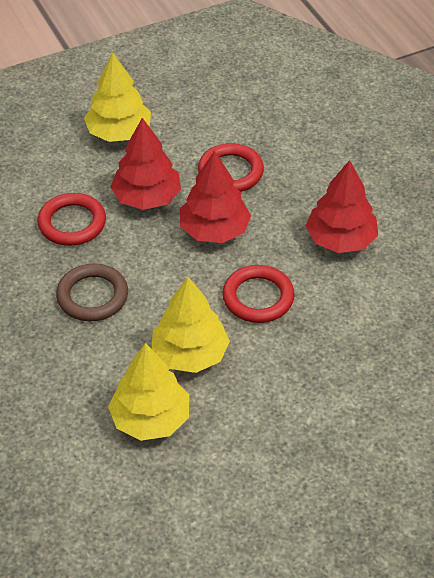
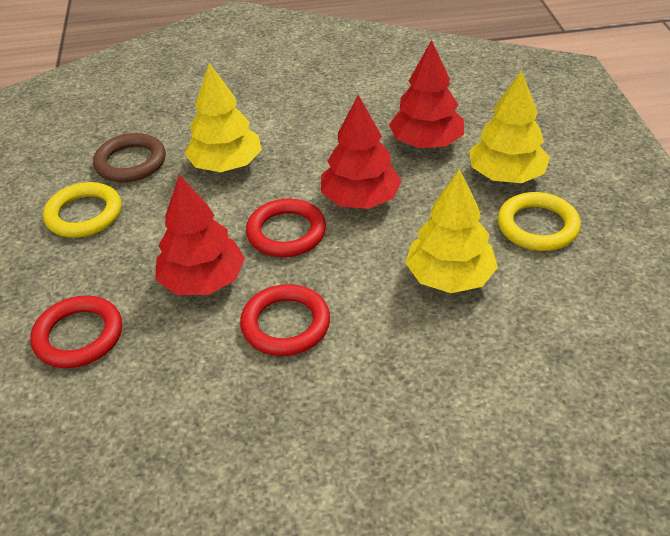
yellow ring: none = 0 -> [43,182,121,238] [498,192,581,251] = 2

